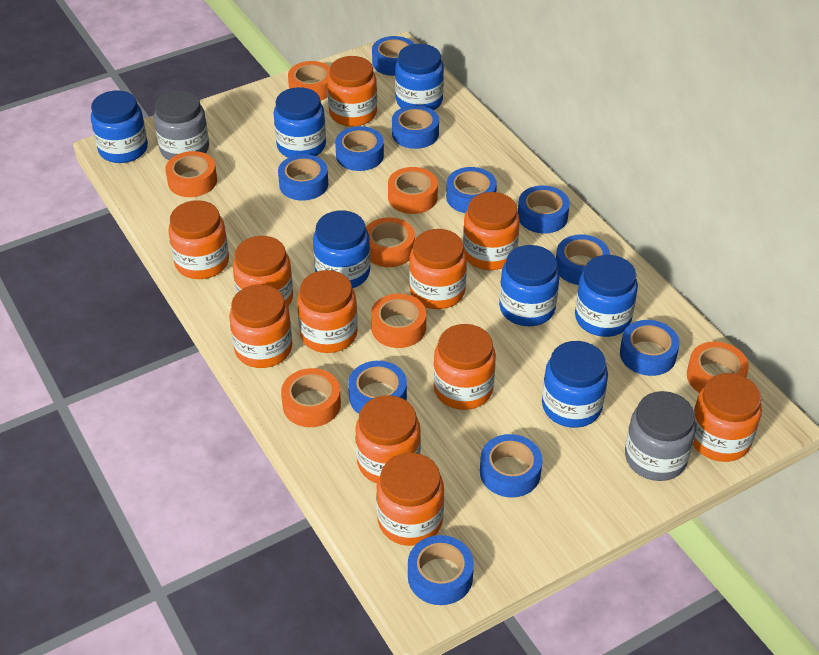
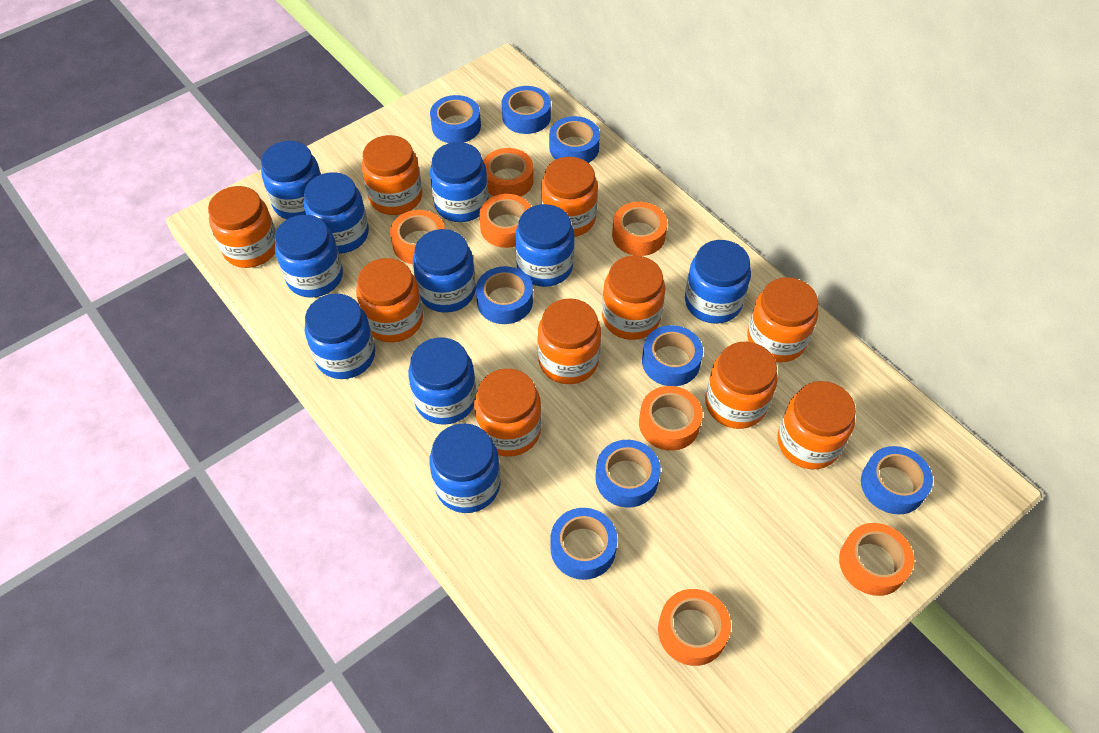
blue jar: [91,90,148,163] [274,87,326,158] [313,210,370,288] [395,44,444,110] [499,245,560,326] [542,341,608,428] [575,255,638,337] = 7 -> [261,141,321,220] [275,215,343,298] [304,172,369,254] [305,293,375,379] [408,338,476,425] [413,229,476,313] [429,423,500,513] [430,142,488,222] [515,204,575,287] [685,240,751,324] = 10
blue tape: [278,154,328,201] [335,126,384,171] [348,361,407,414] [372,36,414,76] [392,105,439,149] [408,535,474,605] [446,167,497,213] [480,434,543,498] [518,185,570,233] [556,235,610,285] [620,320,680,376] = 11 -> [430,95,481,143] [476,266,533,324] [502,86,551,134] [549,116,600,163] [550,508,618,580] [595,440,661,508] [642,325,703,386] [861,446,933,515] = 8
grey jar: [154,90,209,160] [625,391,696,481] = 2 -> none = 0
orange jar: [168,200,229,279] [229,284,292,368] [233,236,293,306] [297,270,358,353] [327,56,377,127] [355,395,421,483] [376,453,444,546] [409,229,467,309] [433,324,496,410] [463,192,520,270] [693,373,762,462] = 11 -> [208,186,276,268] [356,258,423,343] [362,135,422,215] [474,369,541,457] [538,298,601,384] [541,157,598,237] [602,255,665,340] [705,342,778,429] [747,277,818,363] [777,381,856,469] = 10

